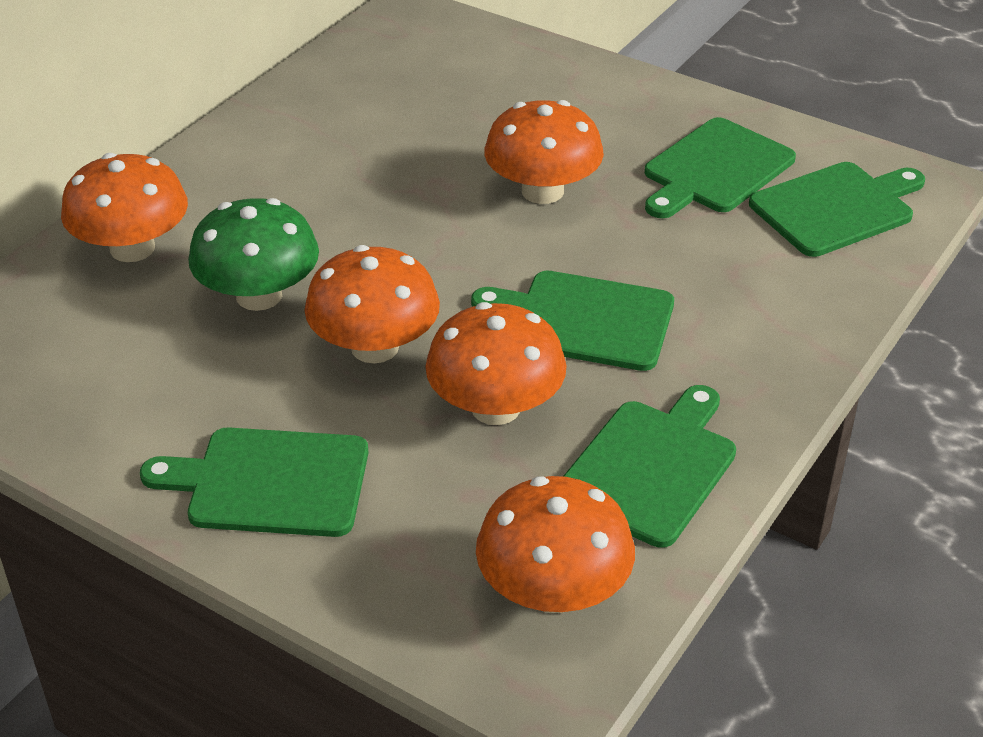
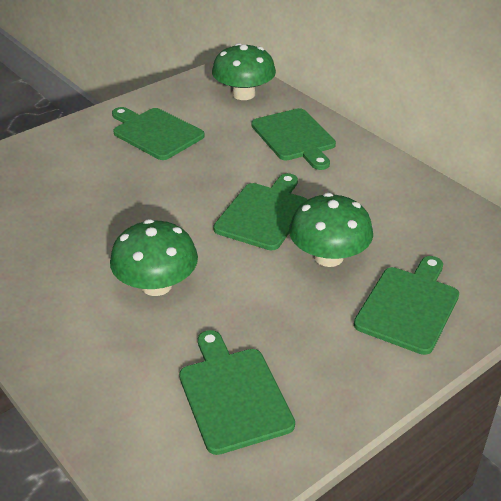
green mushroom: [188,198,319,311] = 1 -> [110,219,198,296] [212,43,276,100] [289,193,373,267] = 3
orange mushroom: [61,153,188,262] [305,245,440,364] [425,302,567,425] [476,476,635,613] [484,100,604,204] = 5 -> none = 0

